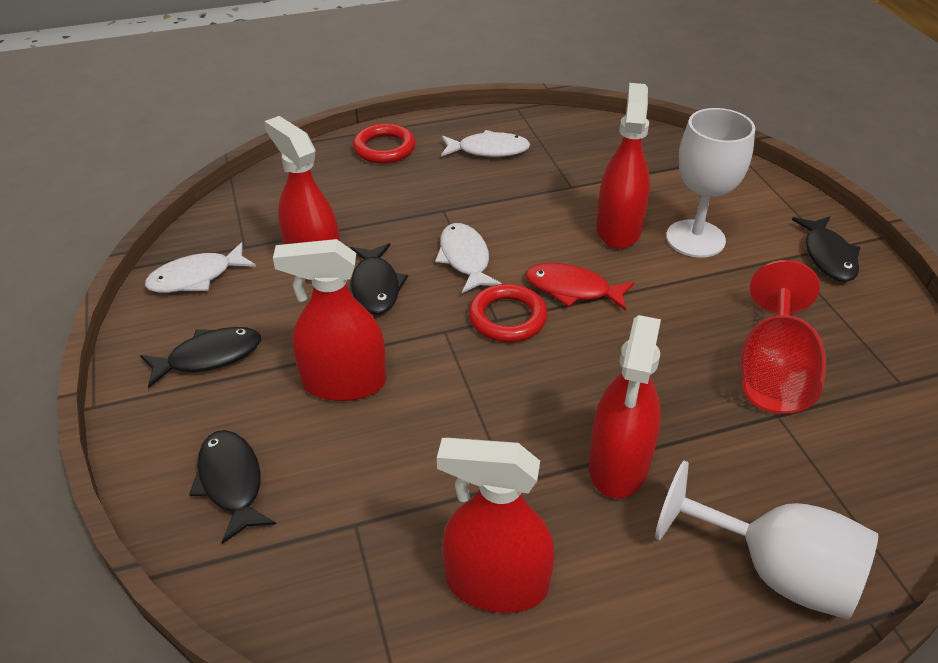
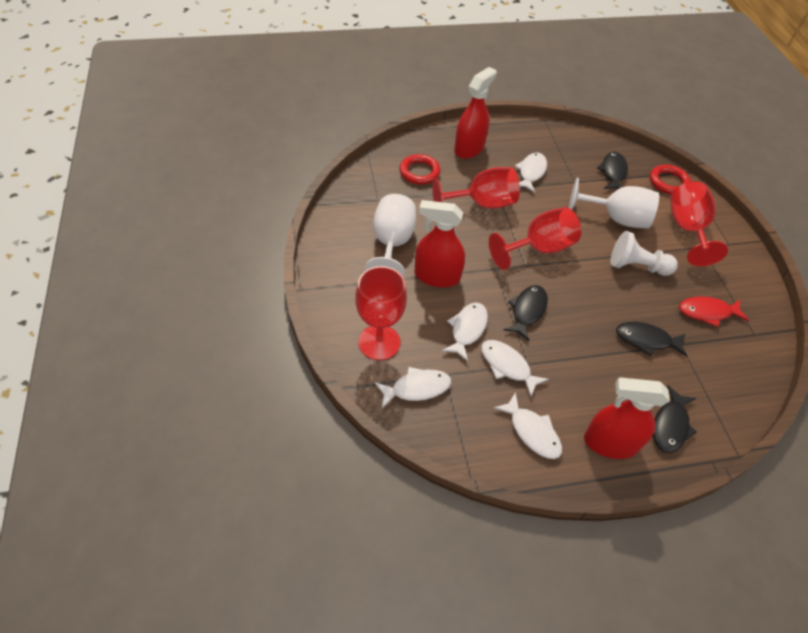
red goblet: [740,260,826,414] = 1 -> [355,266,407,360] [432,167,520,209] [489,207,581,270] [670,181,728,266] = 4
red spray bottle: [264,116,340,281] [273,239,386,401] [437,438,555,613] [589,315,661,499] [596,83,650,249] = 5 -> [415,200,465,288] [454,67,497,159] [584,377,670,459] = 3
white fish: [145,242,256,293] [435,223,502,293] [441,130,530,157] = 3 -> [375,367,451,408] [442,302,488,362] [481,340,549,397] [494,392,562,459] [515,152,547,193] = 5
white pawn: none = 0 -> [610,231,678,276] = 1

